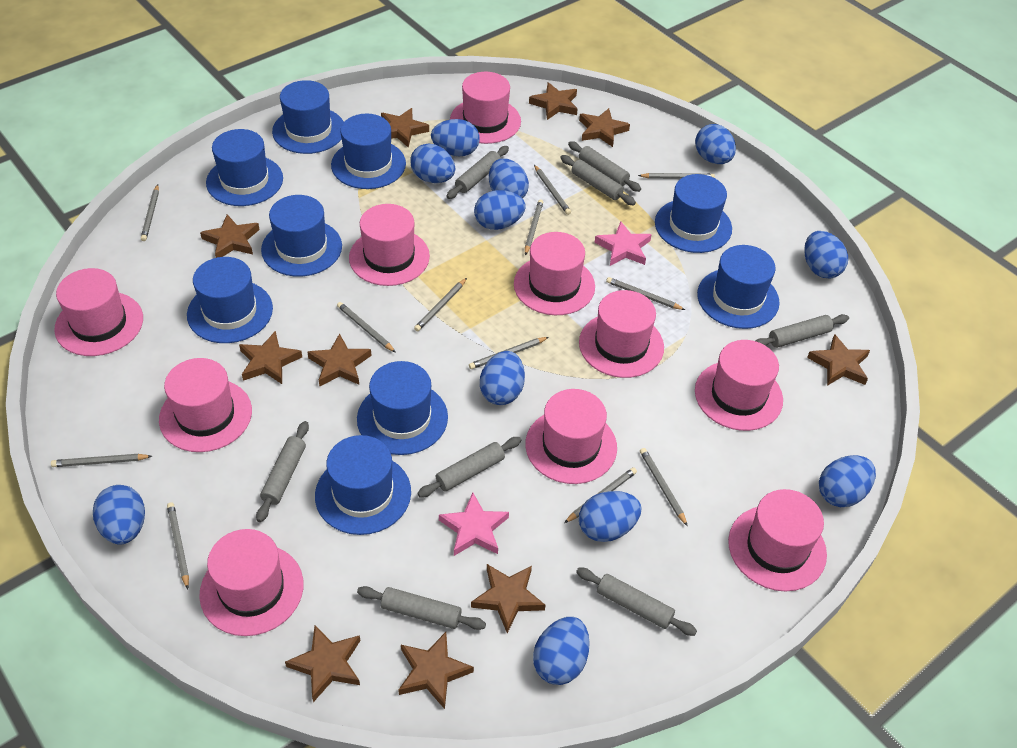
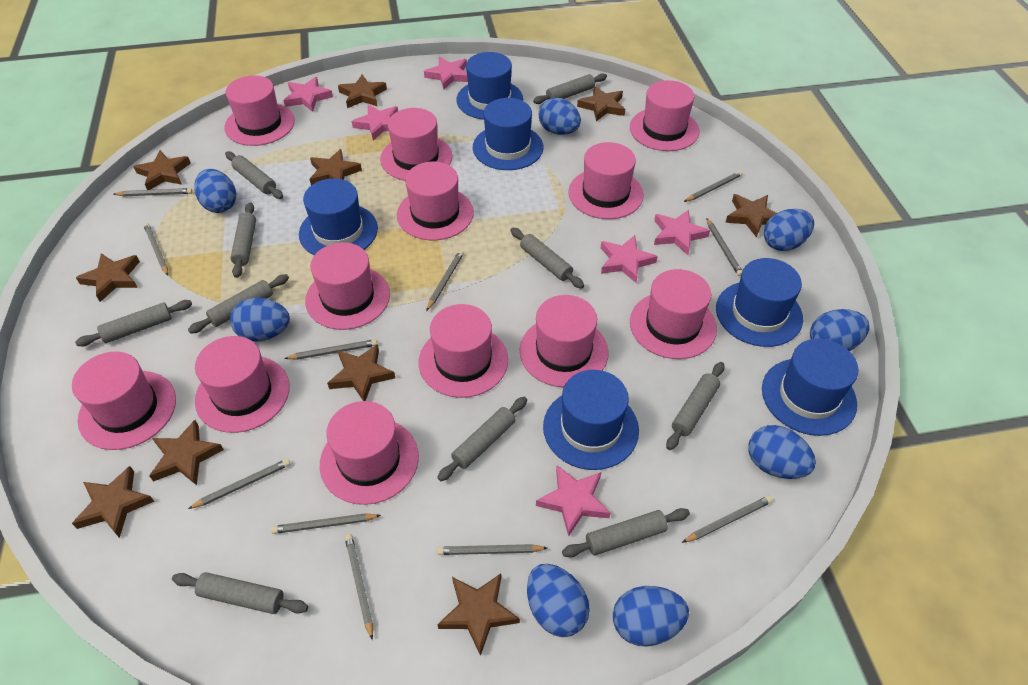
blue egg: [93,485,145,545] [410,144,455,183] [431,119,480,156] [474,190,526,230] [480,351,525,405] [489,158,529,199] [533,617,590,685] [579,491,642,542] [695,124,736,164] [804,231,848,279] [819,455,876,507] = 11 -> [194,169,236,213] [230,298,290,342] [527,564,590,637] [539,98,581,135] [613,586,689,646] [748,425,816,479] [764,209,814,251] [810,309,870,351] = 8
blue hat: [187,257,273,343] [206,129,283,206] [261,195,342,276] [272,80,344,154] [315,435,411,535] [331,114,406,189] [357,361,448,455] [655,174,732,253] [697,245,780,329] = 9 -> [299,178,378,255] [456,52,523,120] [473,98,543,170] [543,370,639,470] [716,258,803,347] [762,339,859,436] = 6
grey pencil: [51,454,152,467] [141,184,159,241] [167,502,189,590] [337,302,396,353] [414,278,467,332] [469,337,549,369] [525,199,543,255] [534,165,571,215] [564,467,637,523] [606,277,685,310] [638,173,715,179] [640,448,687,526] = 12 -> [113,188,193,196] [143,223,168,276] [188,459,290,509] [271,513,381,534] [284,339,377,359] [345,534,373,640] [426,250,464,311] [437,544,547,555] [682,496,773,543] [684,171,743,202] [706,218,742,276] = 11
grey rolling pin: [256,421,309,522] [357,586,486,630] [417,437,521,497] [447,146,509,199] [560,155,636,205] [568,141,641,192] [576,568,697,636] [756,314,849,348] = 8 -> [75,300,192,346] [172,572,308,614] [188,274,289,334] [225,151,283,199] [230,202,256,278] [437,397,527,481] [510,228,584,288] [533,73,607,104] [562,508,690,557] [666,362,725,450] = 10
pink hat: [54,268,143,356] [159,358,252,452] [199,529,303,636] [349,204,430,286] [450,72,521,144] [514,232,595,315] [525,389,617,484] [579,290,664,378] [695,340,783,431] [728,489,827,592] = 10 -> [72,352,176,450] [195,336,290,433] [224,75,295,146] [305,243,390,330] [320,401,419,505] [380,108,452,181] [397,161,474,240] [418,304,508,398] [520,295,609,387] [568,142,644,219] [630,80,700,151] [630,269,717,359] = 12
pink star: [439,492,509,556] [594,221,652,266] = 2 -> [284,77,333,112] [352,104,398,141] [424,56,468,90] [536,465,610,537] [601,235,658,283] [654,210,710,255] = 6

